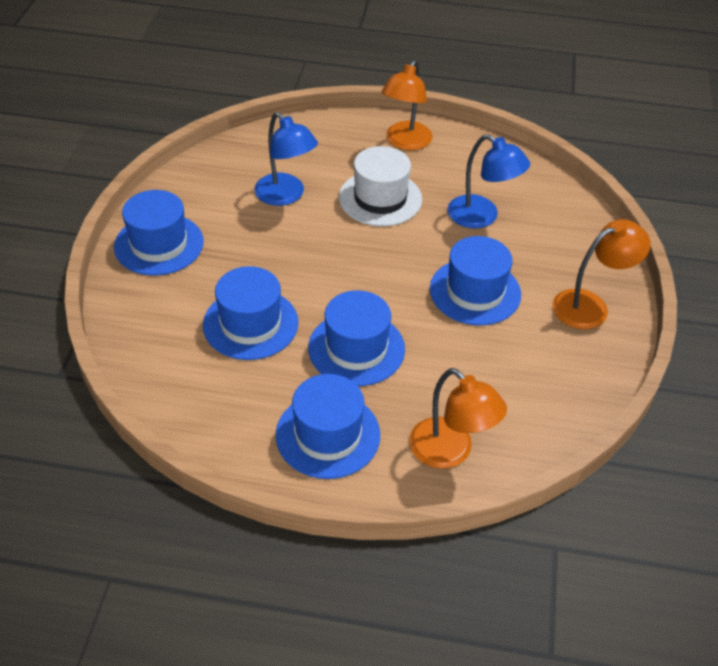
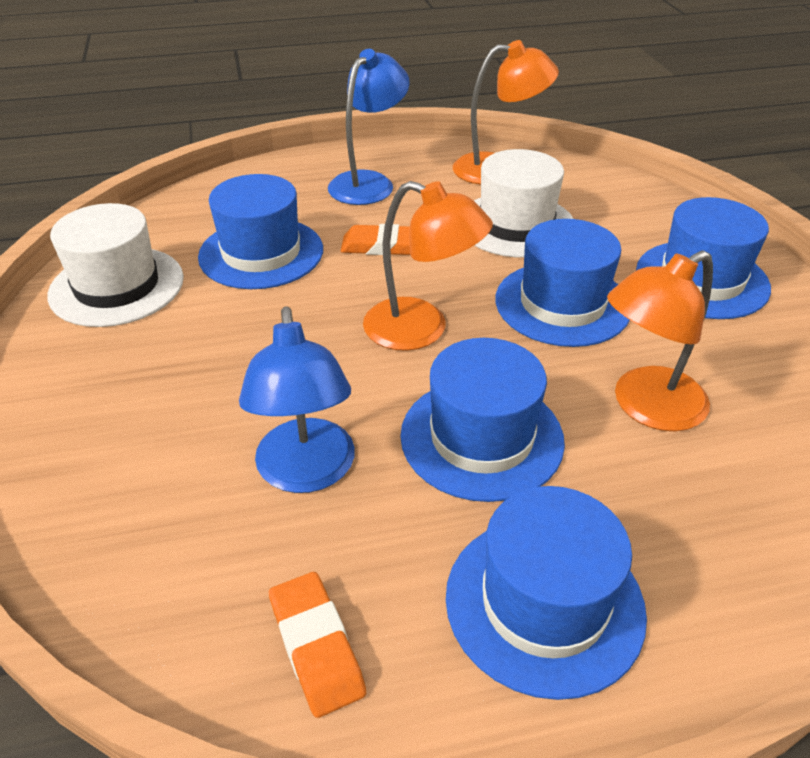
orange eraser: none = 0 -> [269,572,366,718] [341,224,411,255] = 2
white hat: [339,146,422,226] = 1 -> [48,203,184,327] [474,149,573,258] = 2

